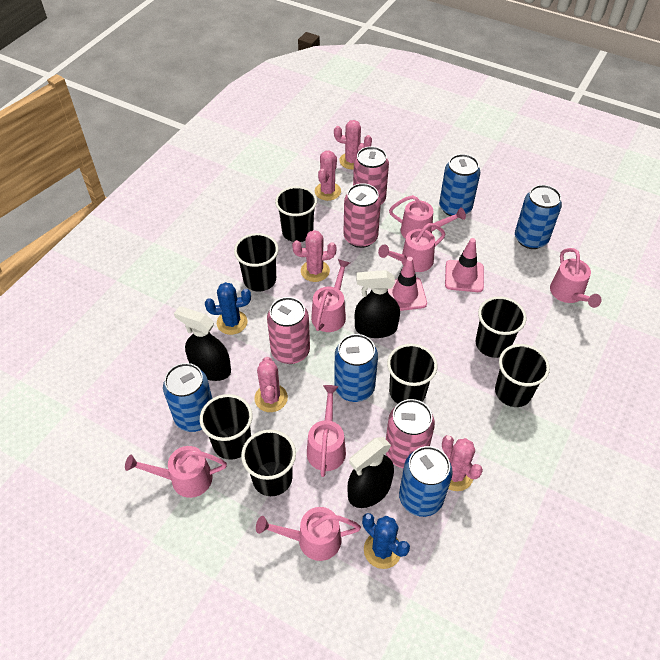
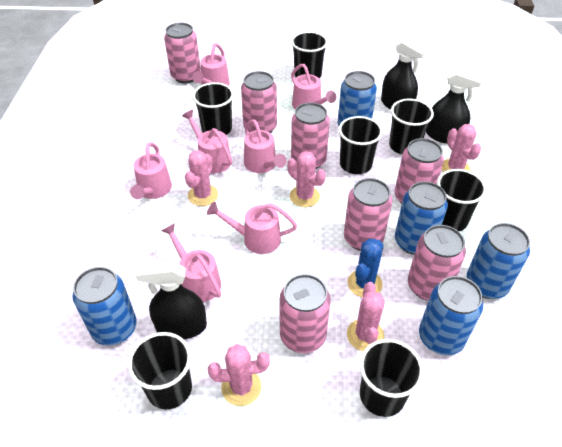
blue cactus: [205,282,251,335] [362,513,410,569] = 2 -> [347,239,383,298] = 1
pink can: [267,297,310,364] [343,183,381,248] [353,146,389,205] [386,399,435,468] = 4 -> [164,23,201,83] [241,71,277,133] [280,274,331,353] [291,103,330,169] [344,178,392,251] [395,138,444,204] [408,225,466,301] = 7
pink traffic cone: [388,257,427,311] [445,238,484,292] = 2 -> none = 0

